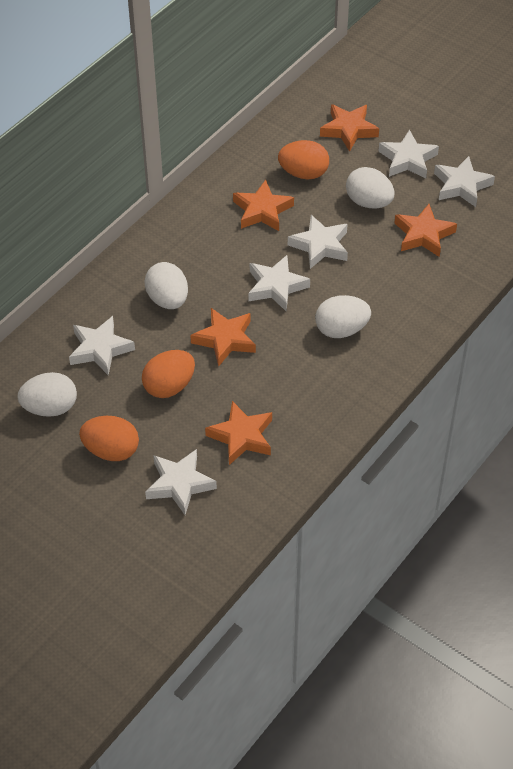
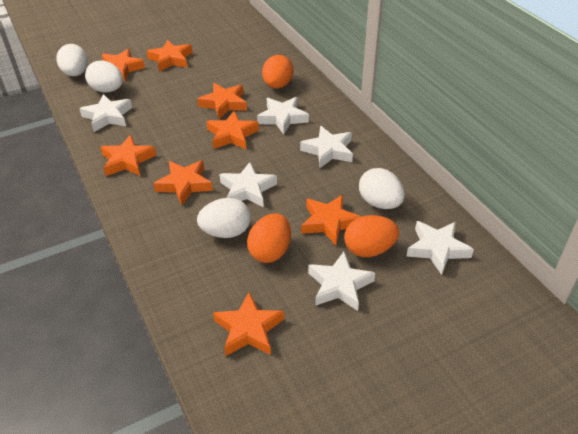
orange star: [190,308,256,367] [205,401,272,465] [233,180,294,231] [320,104,379,152] [394,204,457,257] = 5 -> [100,135,156,176] [102,49,145,81] [146,40,193,72] [153,160,213,205] [197,83,247,119] [206,111,259,149] [213,292,284,356] [301,194,361,245] = 8

